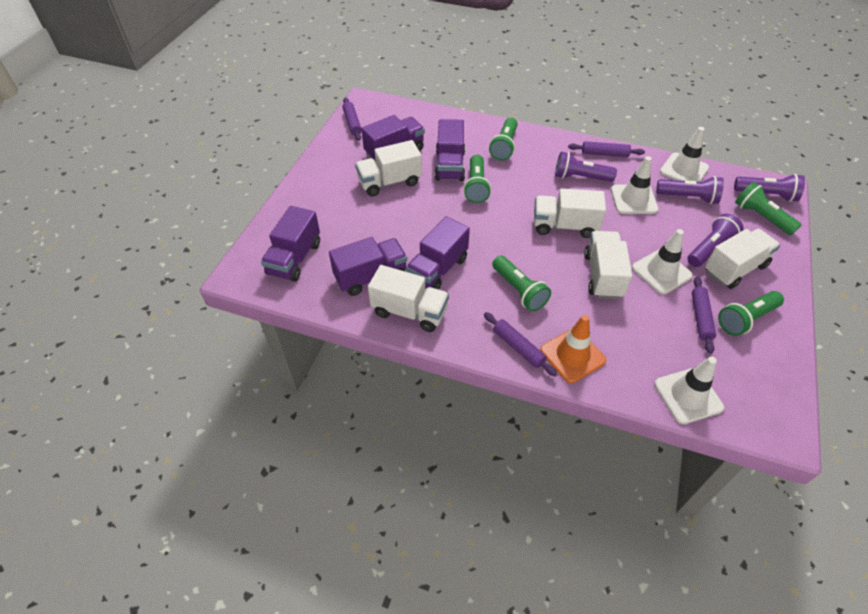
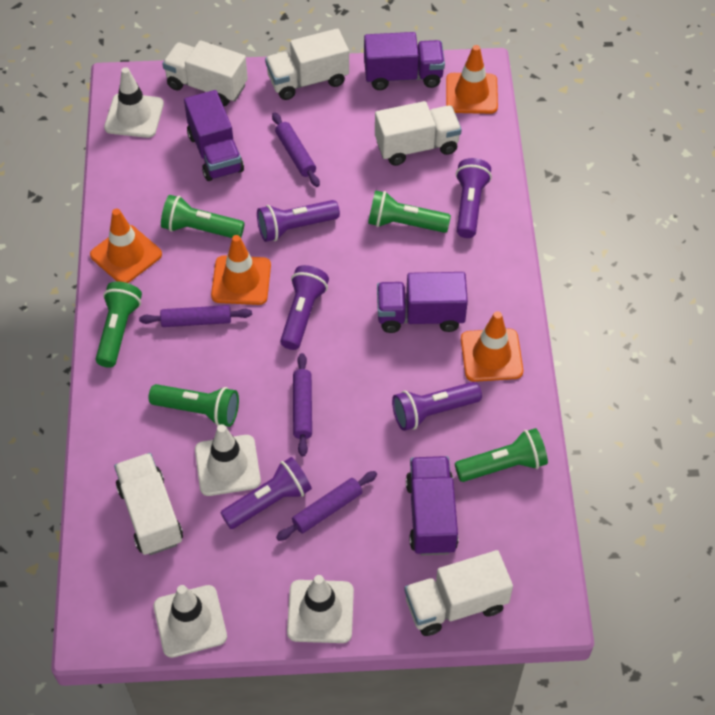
orange traffic cone: [540,315,606,383] = 1 -> [90,209,162,283] [211,235,271,305] [446,45,498,114] [461,311,523,382] = 4
purple flashlight: [555,152,617,182] [656,176,724,204] [687,214,744,267] [734,174,805,202] = 4 -> [221,457,312,529] [257,200,340,242] [280,265,329,350] [392,382,482,431] [456,158,492,238] = 5
purple truck: [261,206,320,282] [329,237,407,296] [361,115,425,162] [406,216,470,289] [435,119,465,181] = 5 -> [184,90,244,181] [364,32,445,90] [377,272,468,333] [406,456,458,555] = 4

